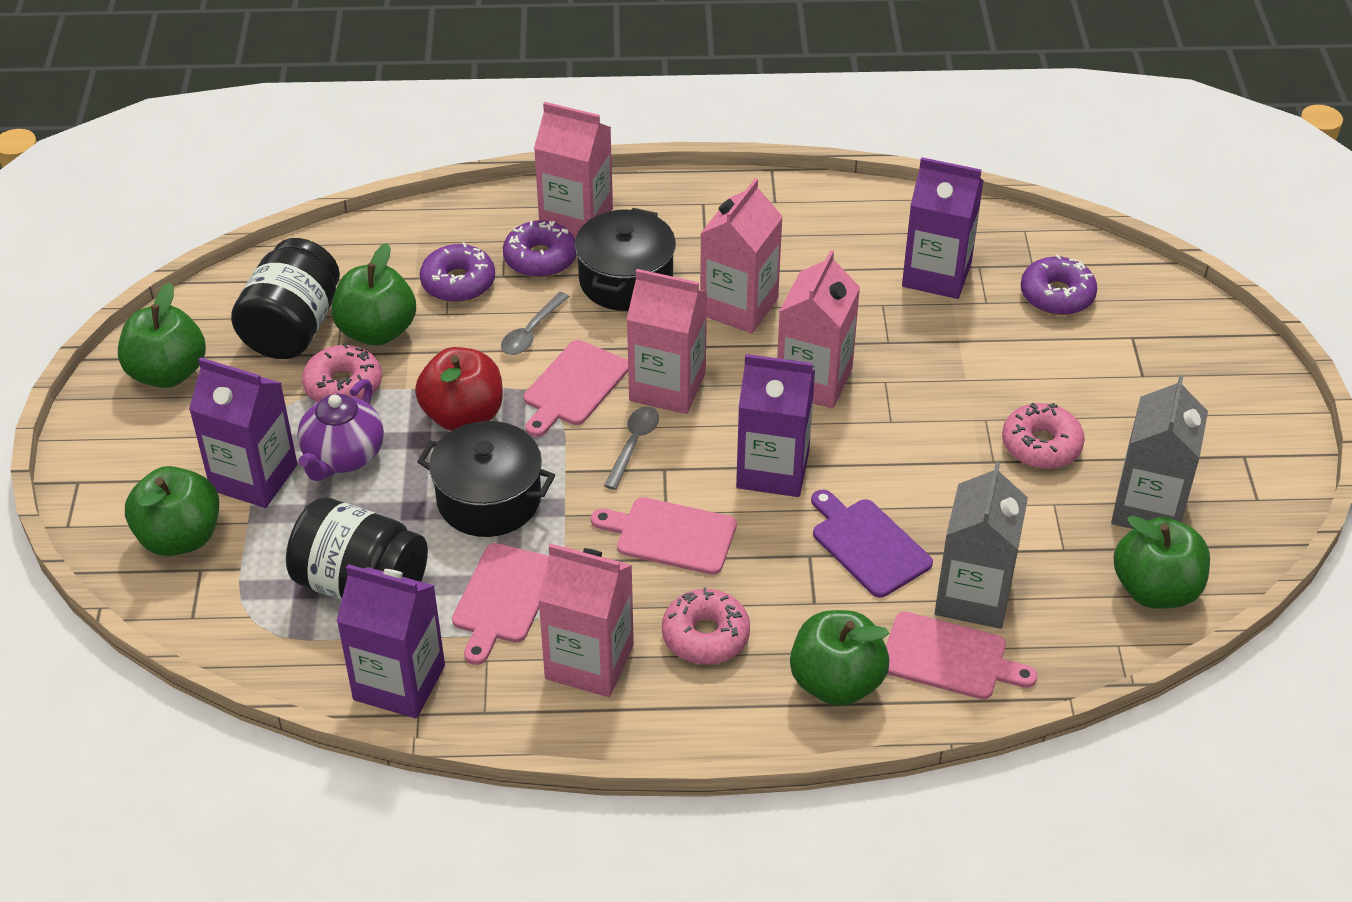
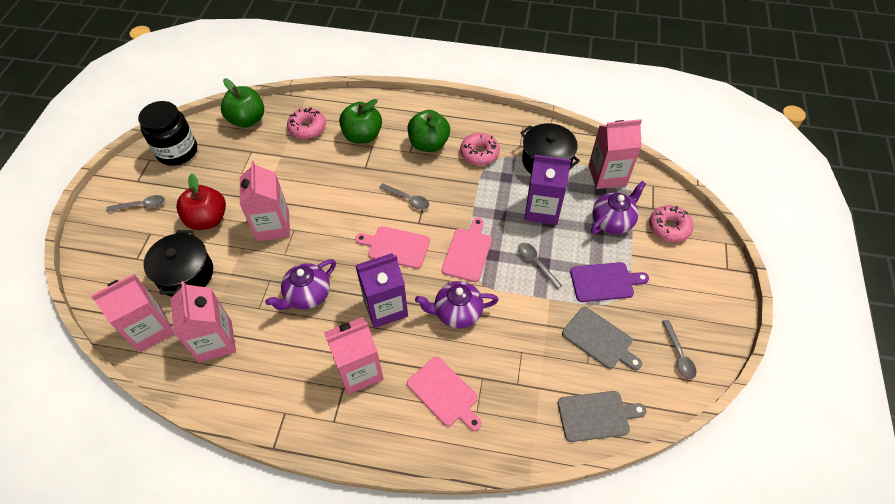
black jar: [231,238,340,359] [286,497,428,601] = 2 -> [138,101,197,166] = 1
green apple: [118,283,206,388] [125,466,219,556] [331,243,416,346] [790,610,889,706] [1113,516,1210,609] = 5 -> [221,78,264,128] [339,99,382,144] [408,110,450,152] = 3
grey carton: [935,462,1028,629] [1111,375,1208,529] = 2 -> none = 0
grey cutting board: none = 0 -> [558,391,647,442] [562,307,642,370] = 2
grey spoon: [501,292,569,355] [604,406,659,490] = 2 -> [106,195,165,212] [379,183,429,210] [518,243,562,289] [662,320,696,379] = 4
pink cutting board: [452,543,549,665] [524,340,628,437] [591,497,737,575] [886,611,1037,699] = 4 -> [355,226,430,269] [407,357,482,431] [442,217,492,282] = 3
purple carton: [189,357,297,508] [337,564,445,718] [736,354,815,497] [902,157,983,299] = 4 -> [355,253,408,328] [524,155,571,225] = 2
purple donut: [420,242,495,302] [503,220,577,278] [1021,255,1097,315] = 3 -> none = 0
purple teapot: [297,379,384,481] = 1 -> [265,259,336,310] [415,281,499,328] [591,181,646,234] = 3

